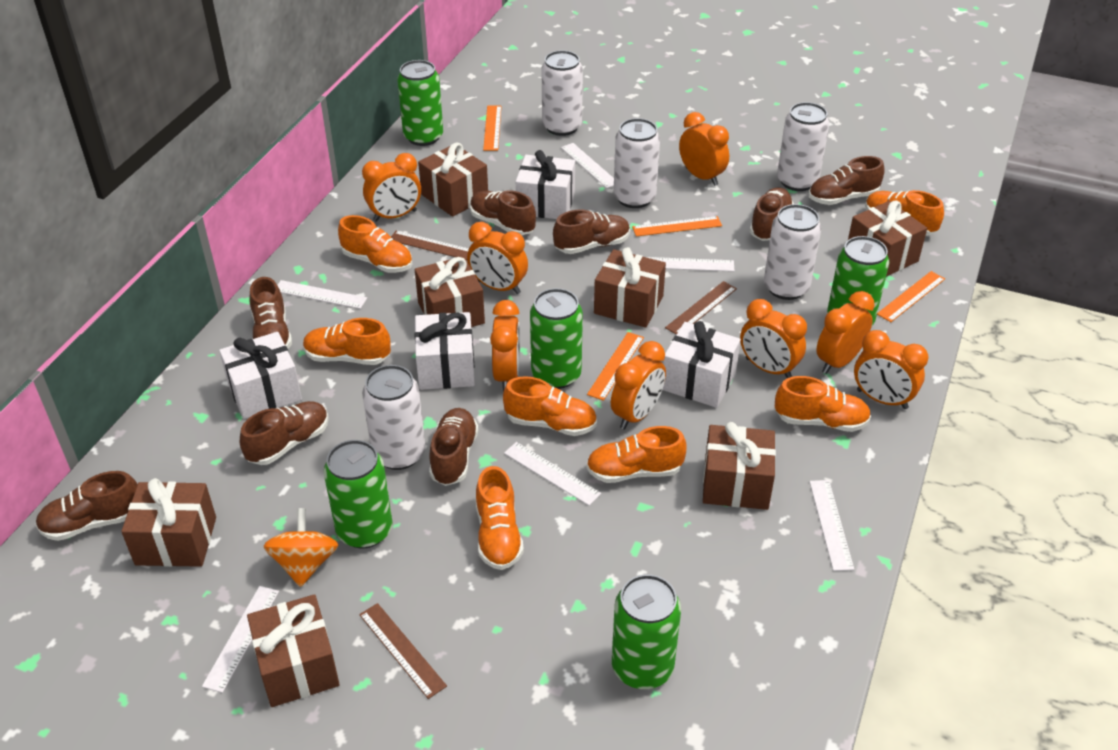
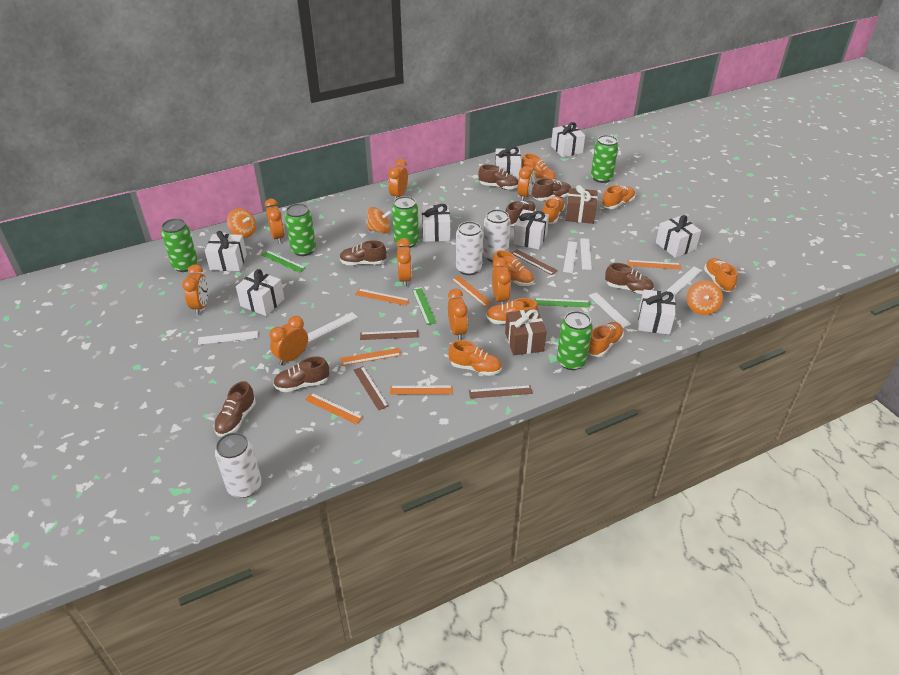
brown gift: [121,478,216,567] [247,594,340,707] [415,256,485,327] [418,143,488,217] [594,247,666,328] [703,422,776,510] [848,201,927,277] = 7 -> [505,309,546,355] [565,185,598,224] = 2
brown ruler: [359,603,447,699] [391,231,469,260] [665,281,737,335] = 3 -> [353,366,389,410] [360,330,418,340] [469,385,532,399] [512,249,558,275] = 4
brown shoe: [35,471,138,541] [240,401,329,465] [249,277,292,349] [429,408,479,486] [470,190,536,235] [553,209,630,254] [750,188,794,241] [809,156,885,205] = 8 -> [214,381,256,436] [273,357,329,392] [339,240,387,265] [478,164,518,190] [505,201,536,226] [532,178,571,201] [605,263,654,294] = 7
green ruler: none = 0 -> [261,250,306,273] [412,288,437,325] [534,298,590,308] = 3
orange ruler: [483,106,502,151] [587,332,644,401] [632,216,722,237] [877,271,945,322] = 4 -> [305,393,363,425] [340,348,401,366] [355,289,410,306] [390,386,453,394] [451,276,492,307] [628,260,681,270] = 6
orange shoe: [303,318,391,365] [338,215,412,273] [476,466,524,570] [503,376,597,436] [586,426,687,483] [775,376,871,432] [865,190,944,236] = 7 -> [449,340,502,376] [486,298,539,324] [493,250,534,286] [522,154,556,180] [542,196,565,224] [588,322,624,357] [602,185,635,209] [704,258,738,292] = 8
orange spinning top: [264,508,338,587] = 1 -> [227,208,256,238] [367,207,392,234] [687,280,723,315] = 3
white can: [362,365,425,470] [541,50,583,136] [613,118,660,208] [764,204,822,300] [777,102,829,191] = 5 -> [215,432,262,498] [456,221,483,275] [483,209,511,262] = 3
white gift: [219,332,302,419] [415,312,475,390] [516,150,575,219] [663,321,741,408] = 4 -> [205,231,247,271] [236,269,284,316] [422,204,450,242] [495,146,521,180] [513,209,549,250] [551,122,585,157] [638,289,676,335] [656,215,701,258] = 8

